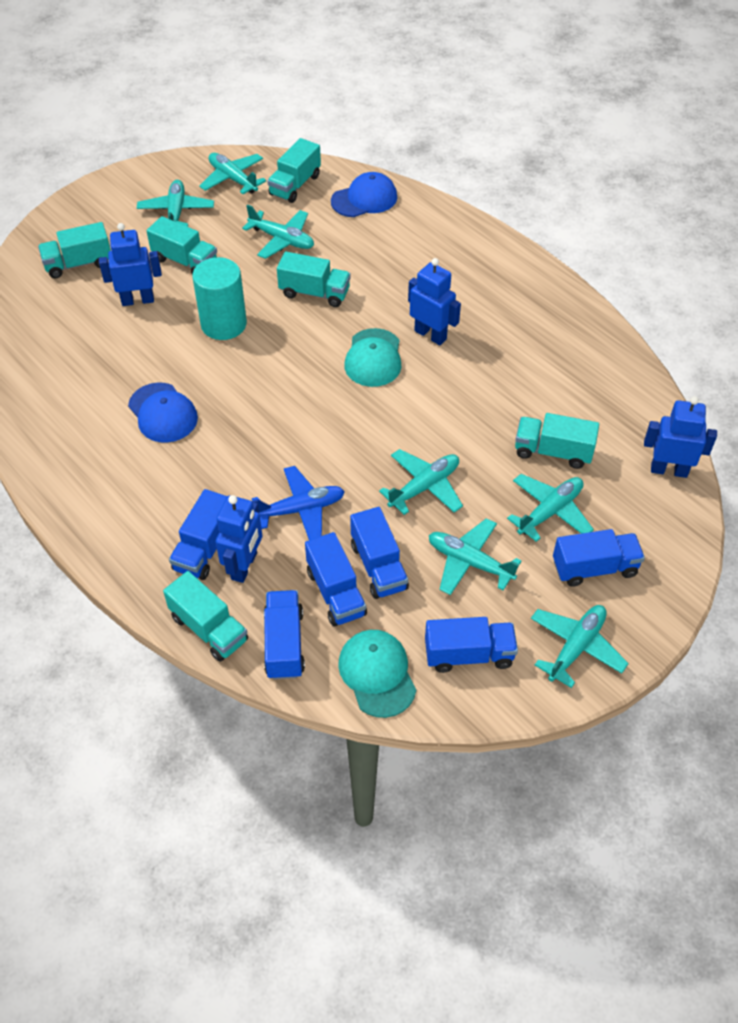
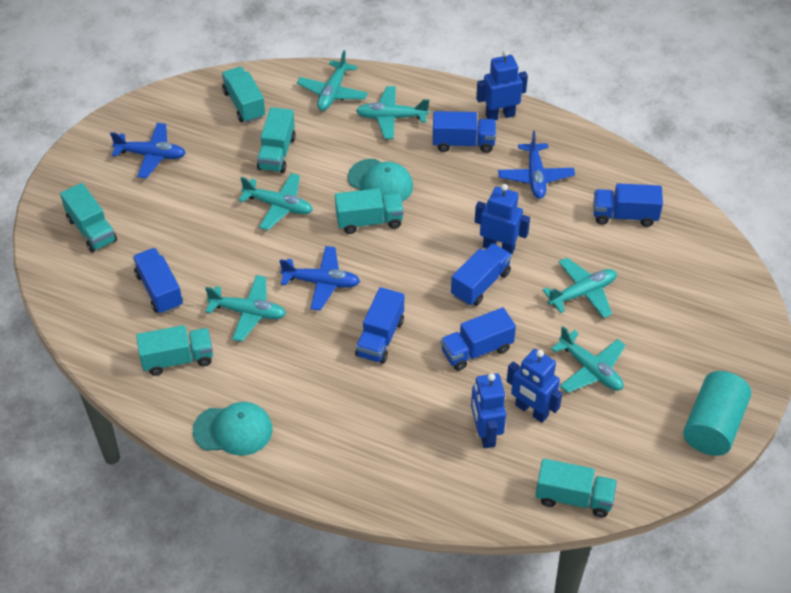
blue cap: [128,382,198,443] [331,172,397,217] = 2 -> none = 0
blue plane: [252,466,345,540] = 1 -> [110,123,186,178] [280,246,360,311] [498,131,575,199] = 3
turquoise plane: [137,180,214,227] [199,153,266,194] [242,204,314,259] [379,449,463,515] [429,518,521,595] [507,474,594,542] [531,605,629,688] = 7 -> [205,275,286,342] [239,173,313,230] [297,50,368,111] [356,86,429,139] [543,258,617,318] [551,326,626,393] = 6

